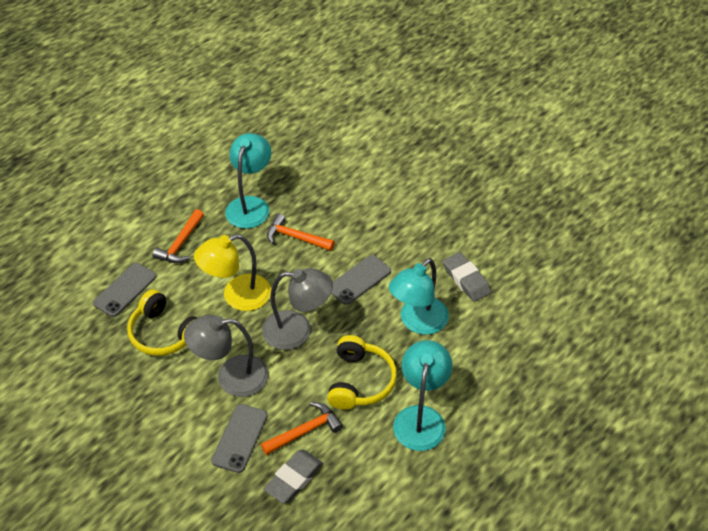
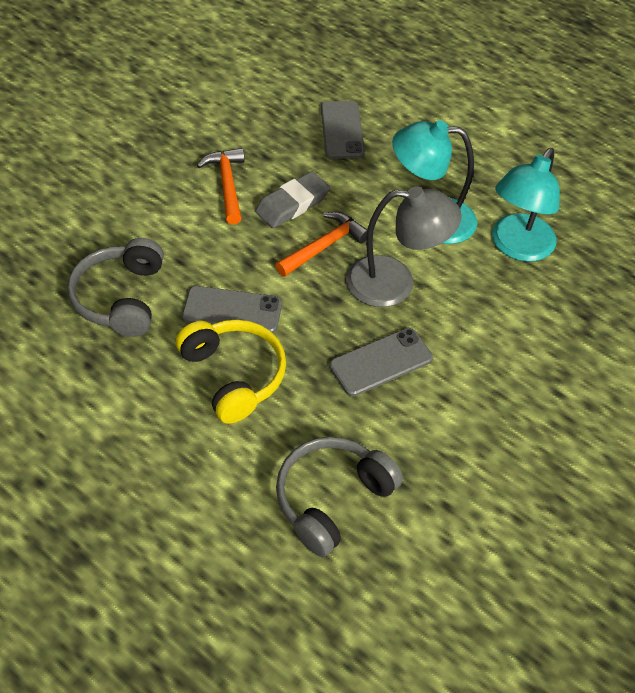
grey eraser: [264,450,323,504] [443,252,491,302] = 2 -> [255,171,330,228] = 1
grey headphones: none = 0 -> [67,238,164,337] [276,437,403,557] = 2
grey lamp: [184,315,269,397] [262,268,333,350] = 2 -> [346,186,462,307] = 1
orange hammer: [153,209,204,263] [261,402,343,455] [267,214,335,251] = 3 -> [197,148,245,225] [275,212,367,277] = 2
turquoise lamp: [225,133,271,229] [389,258,449,335] [393,340,453,451] = 3 -> [392,120,477,244] [492,148,560,262] = 2
yellow headphones: [127,289,197,356] [327,335,397,410] = 2 -> [176,319,286,424] = 1
yellow lamp: [194,234,271,311] = 1 -> none = 0

